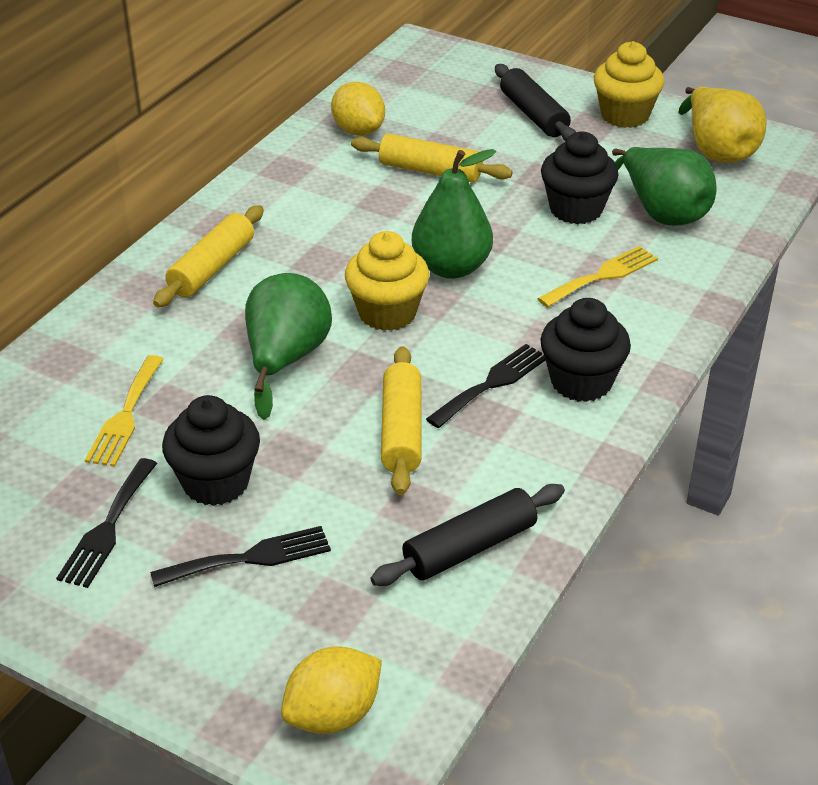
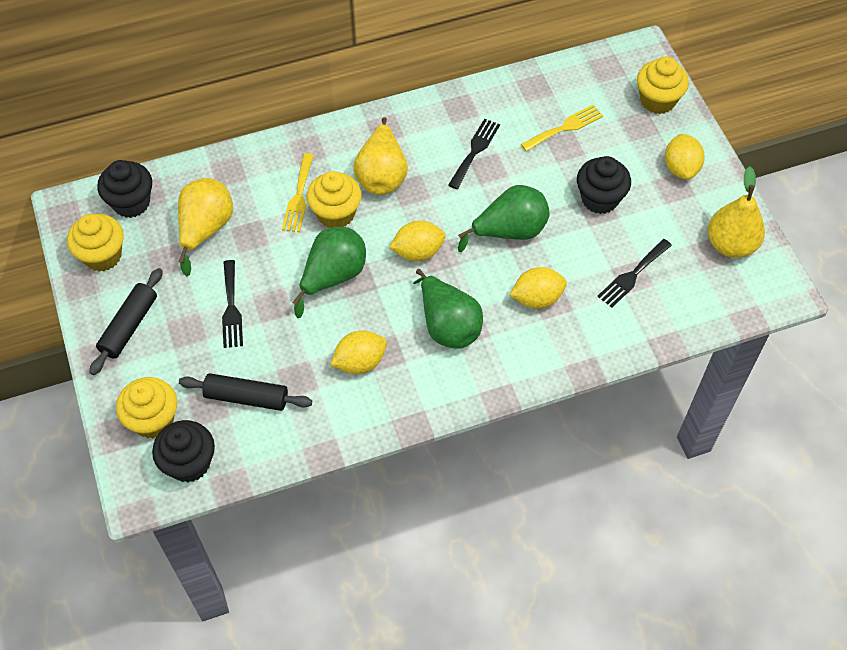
yellow cupcake: [345,231,429,331] [594,41,664,128] = 2 -> [67,214,124,271] [116,377,177,438] [307,171,362,228] [637,57,689,114] = 4
yellow lemon: [281,646,382,734] [331,82,385,136] = 2 -> [330,331,387,374] [389,221,446,261] [510,267,567,309] [665,134,705,180] = 4
yellow pear: [678,86,767,163] = 1 -> [178,178,233,277] [353,117,408,195] [708,166,765,258] = 3
yellow rolling pin: [153,205,264,307] [351,133,513,183] [381,346,421,495] = 3 -> none = 0

